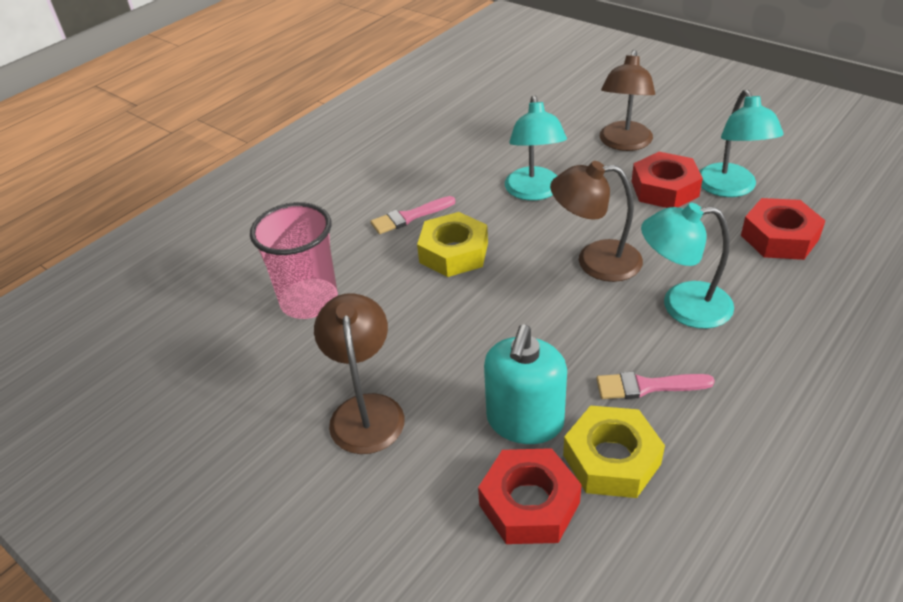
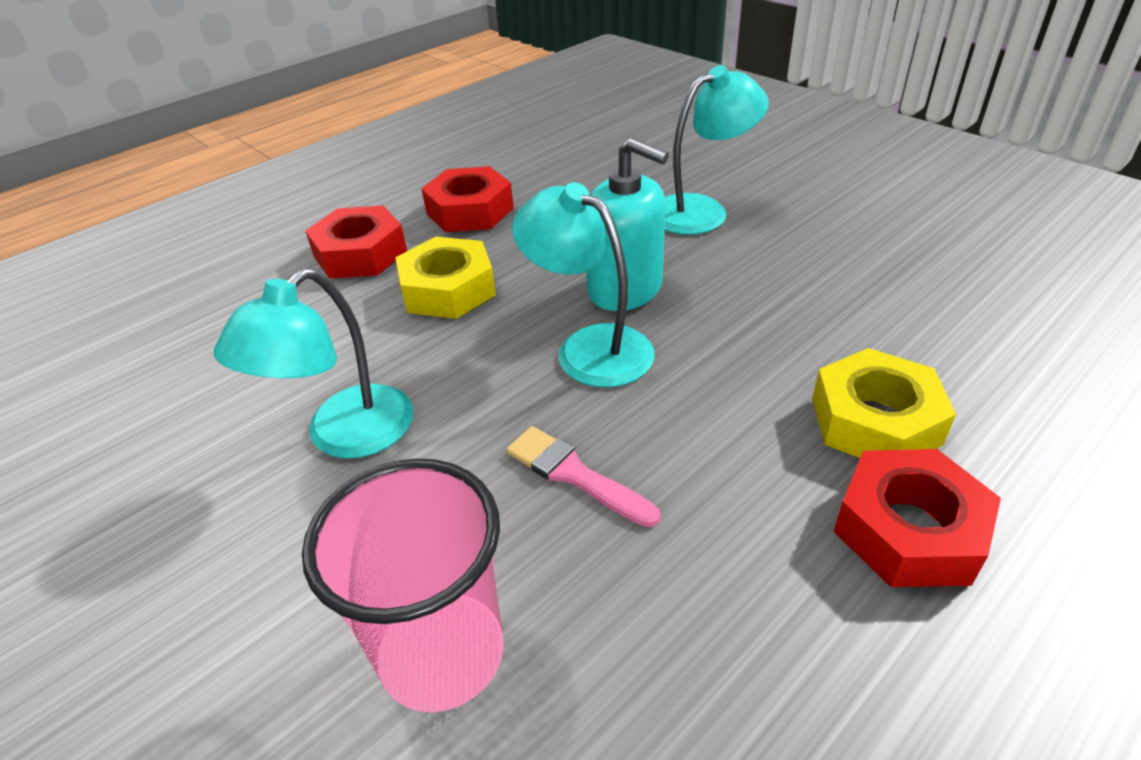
brown lamp: [314,293,405,454] [550,161,643,282] [600,50,655,151] = 3 -> none = 0
pink brush: [370,196,455,234] [596,372,715,399] = 2 -> [506,426,660,527] = 1

